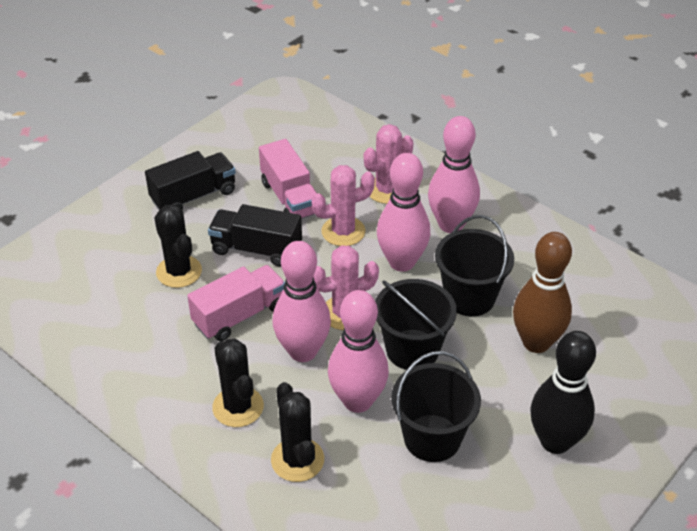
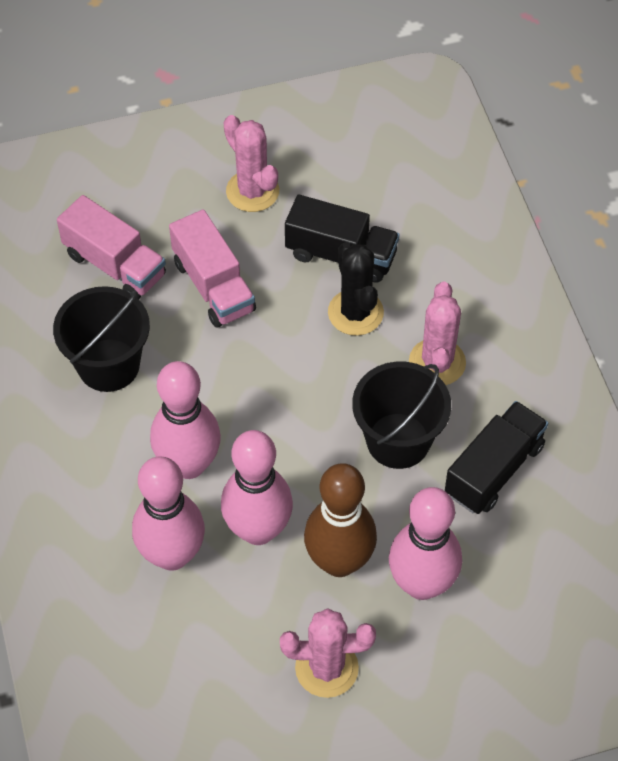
black bowling pin: [531,331,596,454] = 1 -> none = 0
black bucket: [375,279,457,370] [391,351,481,462] [435,215,514,316] = 3 -> [53,286,150,392] [352,361,451,469] = 2
black cactus: [154,204,202,288] [212,339,264,427] [271,382,324,482] = 3 -> [328,242,384,336] = 1

